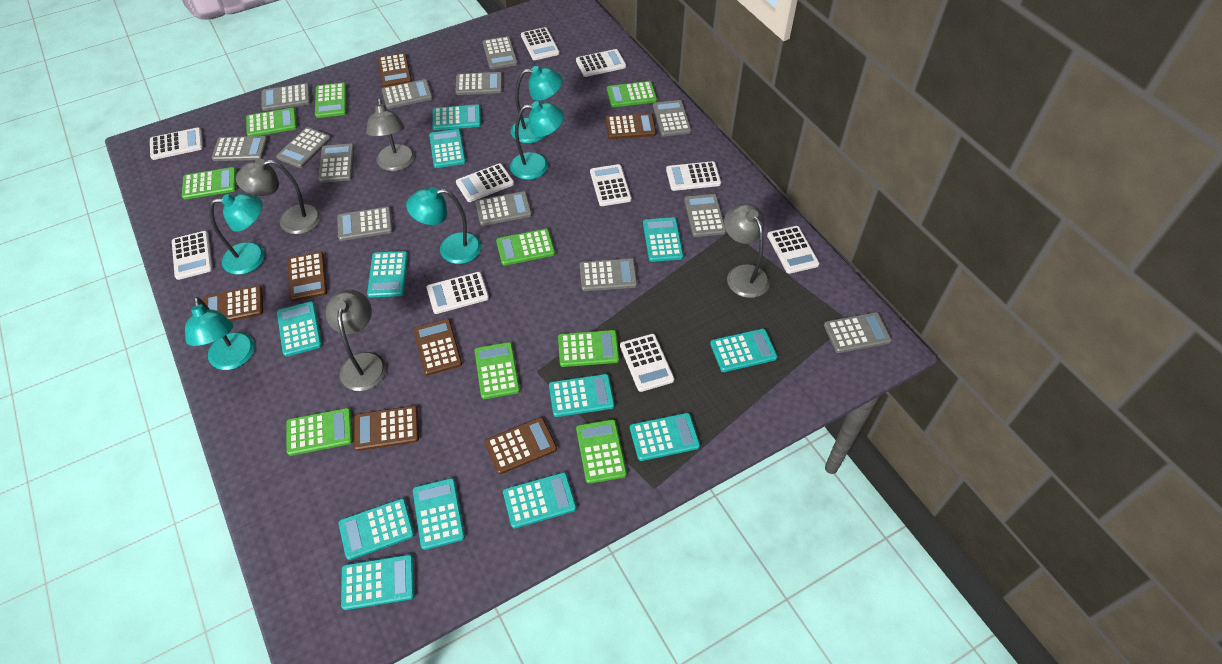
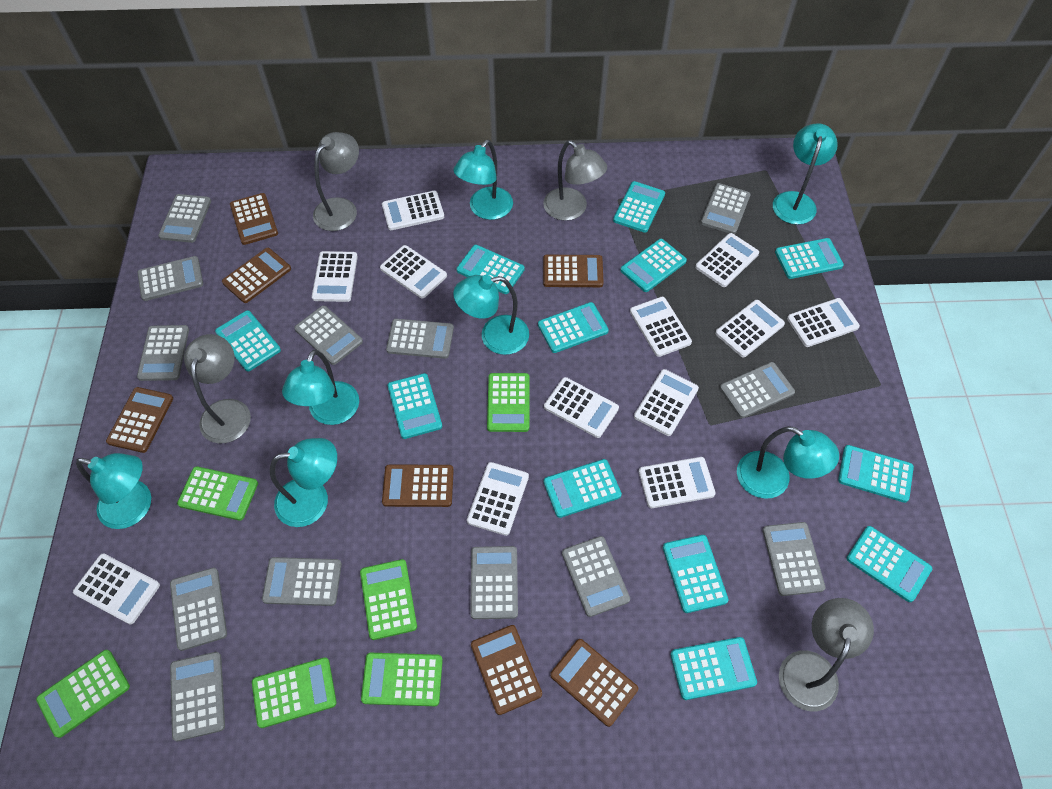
green calculator: [182,167,237,200] [246,107,297,136] [286,408,353,456] [315,83,347,118] [474,342,520,399] [496,229,555,266] [558,330,619,367] [576,419,627,484] [607,81,657,107] = 9 -> [36,650,130,738] [177,466,258,521] [252,657,337,728] [360,559,417,640] [361,653,443,706] [487,373,530,432] = 6
turquoise lamp: [185,297,255,370] [209,193,265,275] [406,187,482,264] [510,66,563,143] [510,101,564,180] = 5 -> [76,453,151,529] [270,438,337,527] [282,350,359,425] [453,140,513,220] [453,275,529,355] [737,426,839,499] [773,123,838,225] = 7
white calculator: [150,127,203,160] [172,231,213,280] [426,272,489,314] [456,163,514,202] [521,27,560,60] [576,49,626,77] [590,164,632,206] [620,334,675,392] [666,161,721,191] [767,226,820,274] = 10 -> [73,553,160,624] [312,251,358,302] [380,245,447,299] [382,191,444,230] [467,462,529,536] [544,377,619,438] [630,297,692,357] [634,369,699,436] [639,457,716,508] [695,233,759,287] [715,300,785,358] [787,298,860,347] = 12

